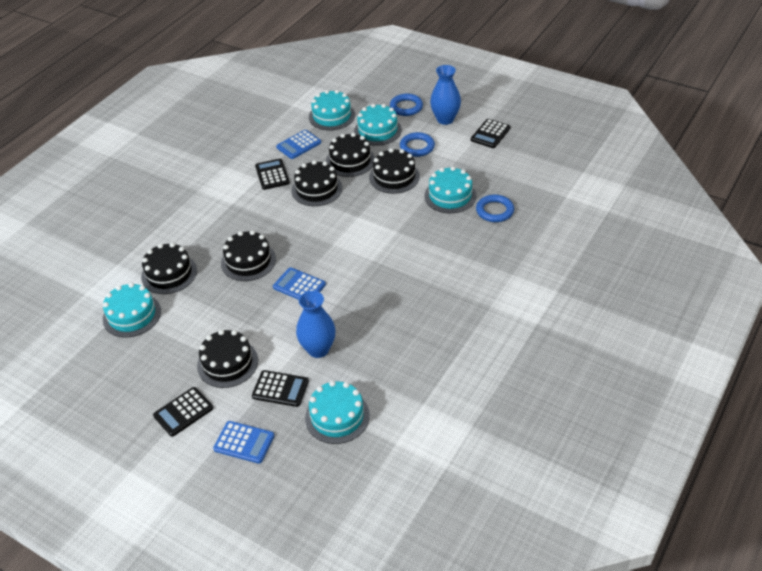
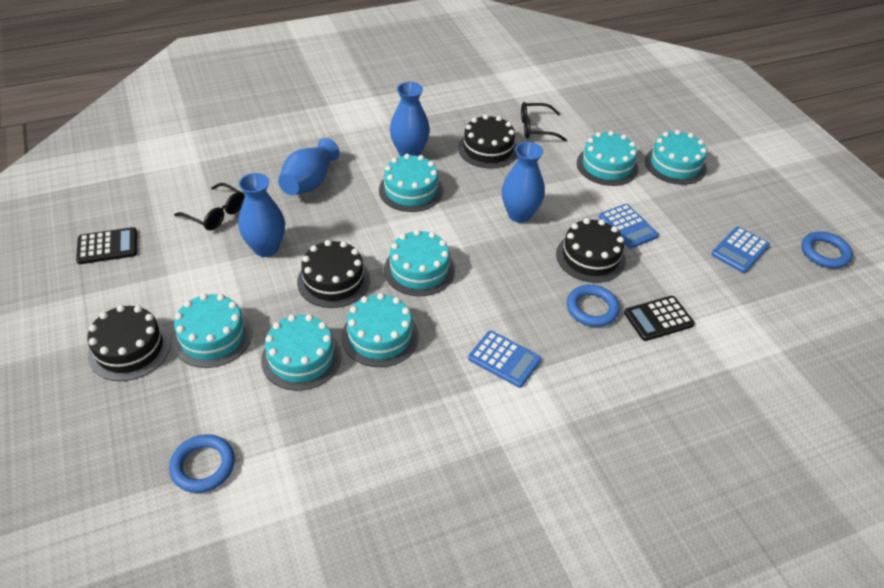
black cake: [141,243,197,294] [197,330,258,388] [221,230,276,281] [292,160,342,206] [326,133,375,177] [369,148,420,194] = 6 -> [87,305,171,381] [297,240,370,308] [458,114,517,169] [556,218,626,283] = 4
black calculator: [153,387,213,437] [252,370,309,407] [255,159,290,190] [471,119,510,148] = 4 -> [76,227,137,264] [624,296,695,341] = 2
black glasses: none = 0 -> [174,183,245,231] [521,102,567,142] = 2
blue vase: [296,291,336,358] [430,65,461,125] = 2 -> [238,173,285,257] [278,138,340,195] [390,82,430,157] [502,142,545,223] = 4
turquoise cake: [103,283,161,337] [305,381,370,444] [309,90,355,130] [354,104,402,146] [424,166,476,213] = 5 -> [172,293,252,368] [261,314,341,391] [341,293,419,367] [379,154,443,212] [384,230,455,296] [577,131,638,186] [645,130,707,185] = 7

